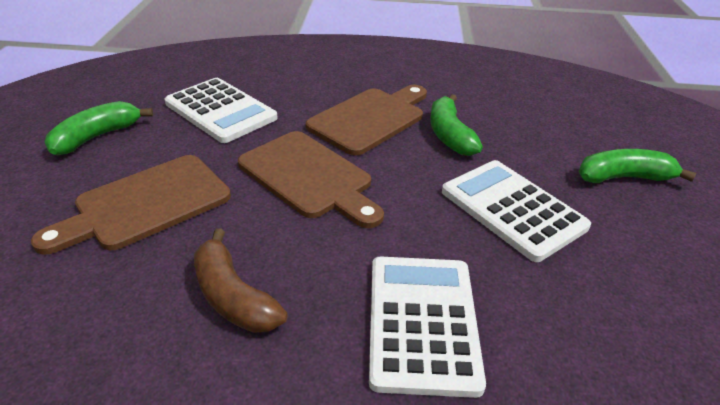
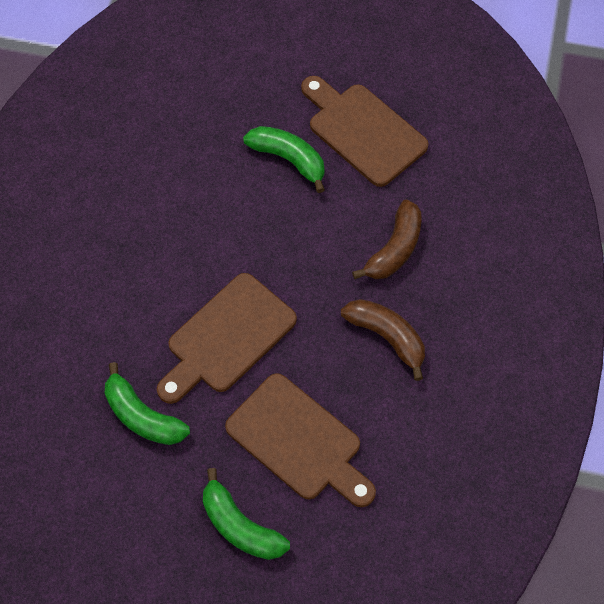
brown banana: [194,228,288,333] = 1 -> [341,299,425,381] [352,200,421,279] = 2
white calculator: [164,78,278,143] [369,257,486,398] [442,160,591,262] = 3 -> none = 0

